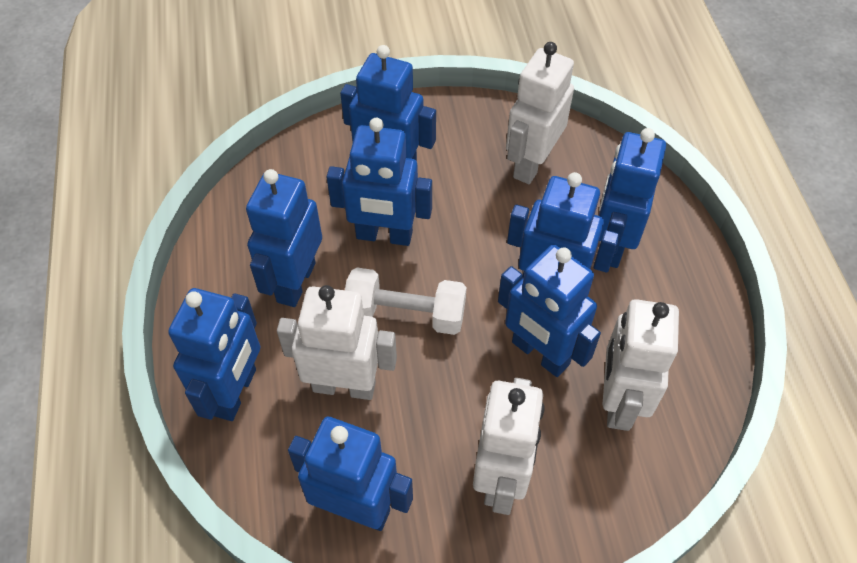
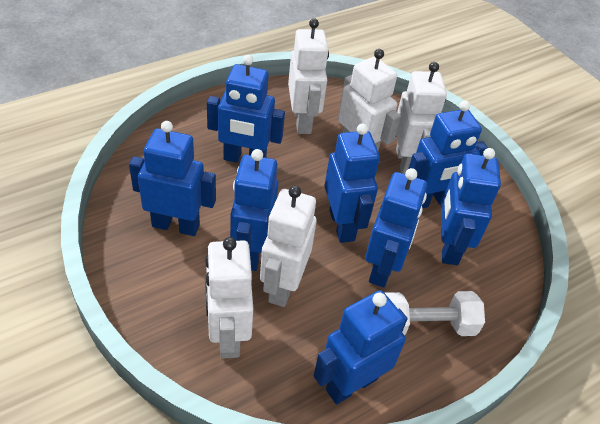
white robot: [277,285,397,400] [473,378,544,515] [506,42,574,184] [603,299,679,431] = 4 -> [205,237,253,359] [260,186,317,307] [288,18,329,134] [338,49,401,151] [396,62,447,174] = 5

